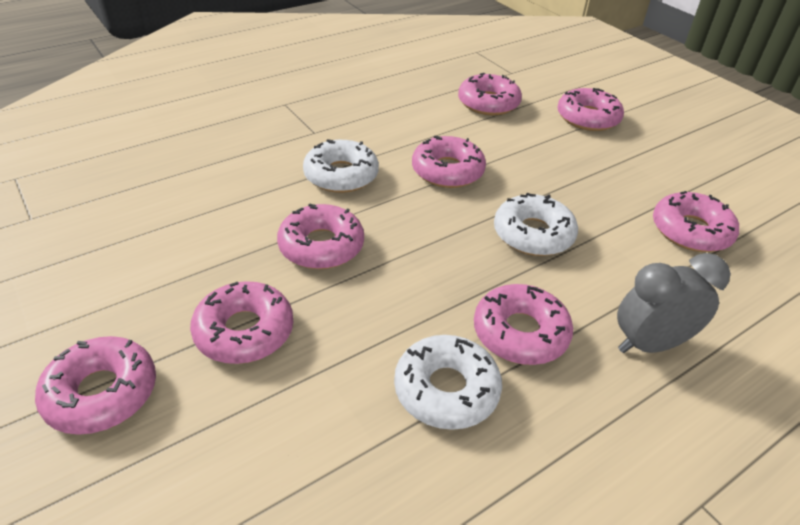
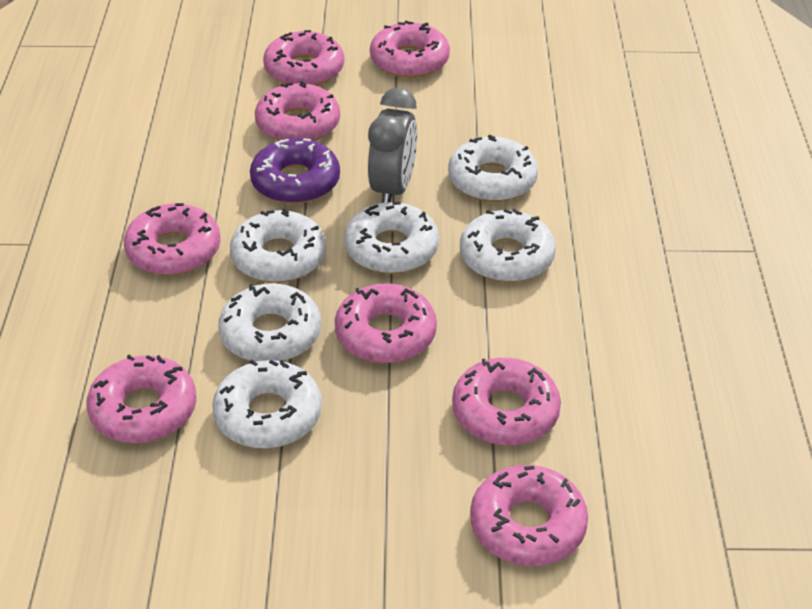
purple donut: none = 0 -> [250,138,340,204] = 1
white donut: [303,139,379,193] [394,335,502,430] [494,192,578,256] = 3 -> [212,360,322,449] [218,283,321,362] [230,208,326,283] [344,202,439,274] [448,134,538,202] [460,209,556,282] = 6

